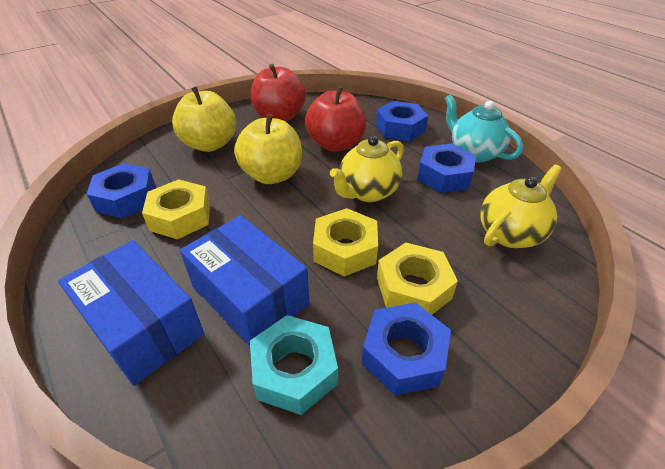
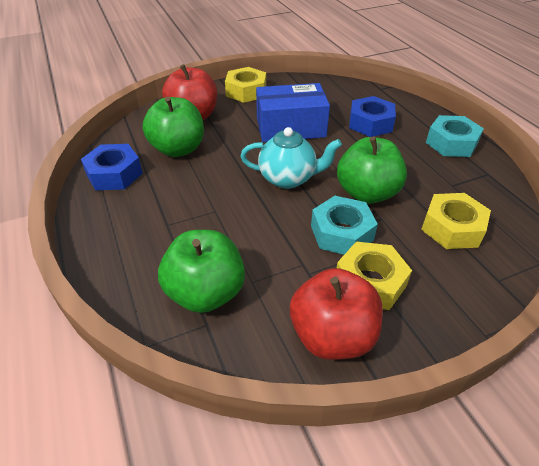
blue box: [58,240,204,386] [180,215,310,346] = 2 -> [256,83,330,142] = 1
blue nut: [87,163,156,219] [362,303,451,396] [376,101,428,141] [417,143,476,193] = 4 -> [81,144,143,190] [349,96,396,137] = 2
green apple: none = 0 -> [142,97,204,157] [158,230,245,313] [337,136,407,204] = 3
turquoise nut: [250,315,338,415] = 1 -> [311,196,378,255] [426,115,484,157] = 2
yellow apple: [172,86,236,152] [234,114,302,184] = 2 -> none = 0
yellow teapot: [330,135,404,202] [480,165,562,248] = 2 -> none = 0

